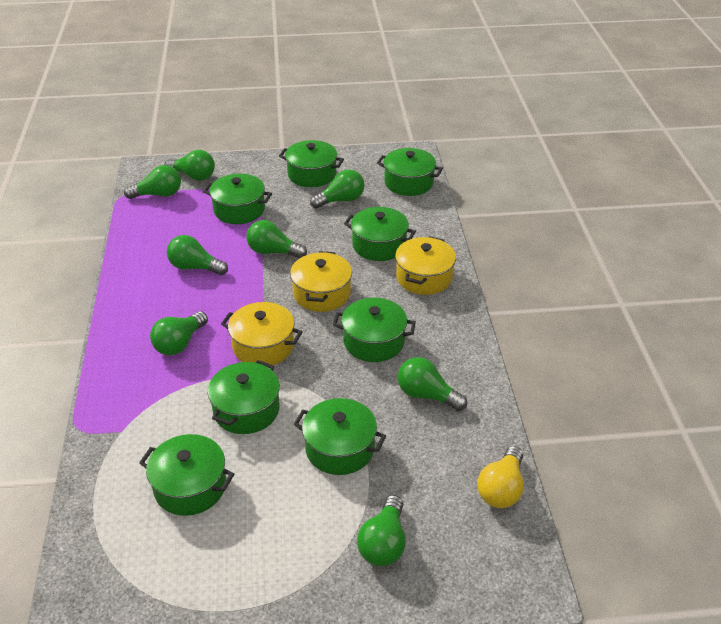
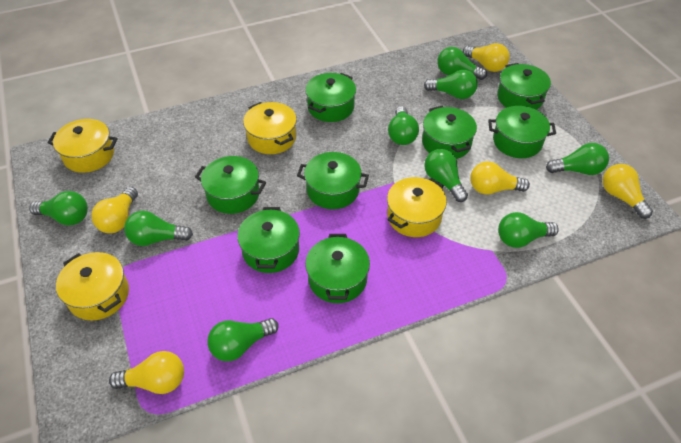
green light bulb: [124,165,181,199] [150,311,208,356] [164,150,215,181] [167,235,228,275] [247,220,307,259] [310,169,364,209] [357,495,406,566] [398,357,467,411] = 8 -> [29,191,88,226] [124,211,193,246] [207,318,279,361] [388,106,419,145] [424,70,478,99] [424,149,468,202] [437,47,487,80] [498,212,559,248] [546,143,609,175] = 9
yellow light bulb: [477,446,524,508] = 1 -> [91,187,138,233] [109,351,184,394] [463,43,510,72] [470,161,530,195] [603,164,653,219] = 5
yellow pot: [221,302,303,365] [290,251,352,312] [395,236,456,295] = 3 -> [47,119,118,173] [56,252,129,321] [243,102,297,154] [387,177,447,237] = 4

